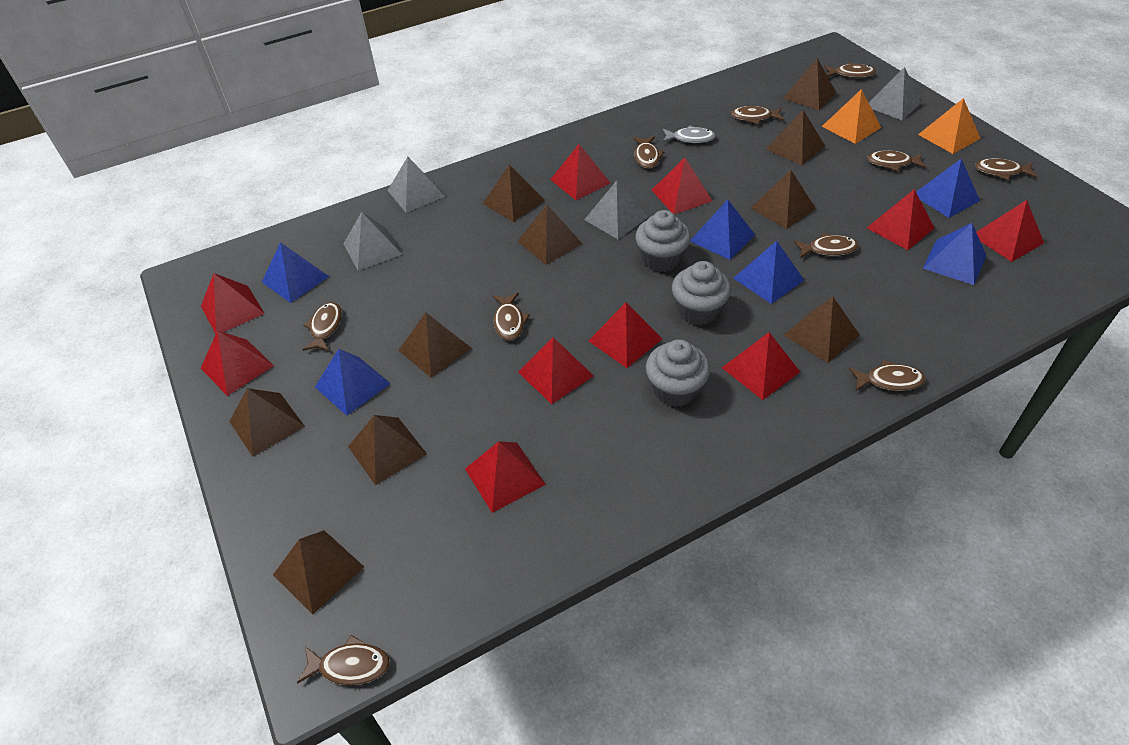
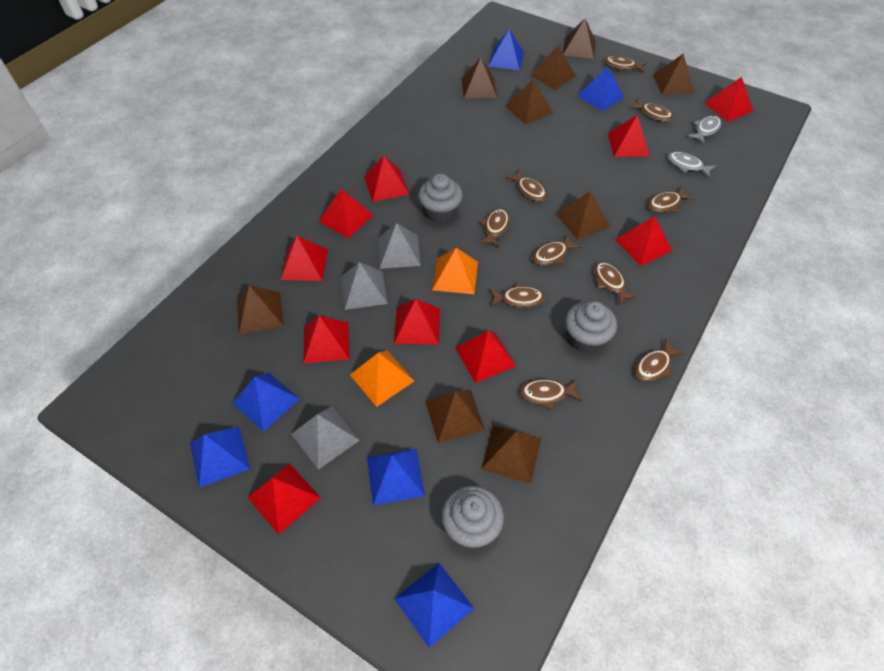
brown pyramid: [229,388,305,457] [273,530,364,615] [348,415,427,485] [398,313,472,378] [483,164,545,222] [517,205,582,265] [751,170,816,229] [766,110,825,165] [783,58,836,110] [784,297,860,363] = 10 -> [237,285,284,334] [425,389,485,443] [462,58,497,99] [481,425,541,483] [505,80,553,124] [530,46,576,89] [556,191,610,240] [563,18,596,59] [653,53,694,95] = 9
grey fish: [663,125,716,143] = 1 -> [668,152,716,178] [688,116,722,144] = 2
grey pyramid: [344,212,403,271] [388,157,445,213] [584,181,648,239] [869,67,921,120] = 4 -> [292,407,360,470] [341,262,388,310] [378,223,421,269] = 3

